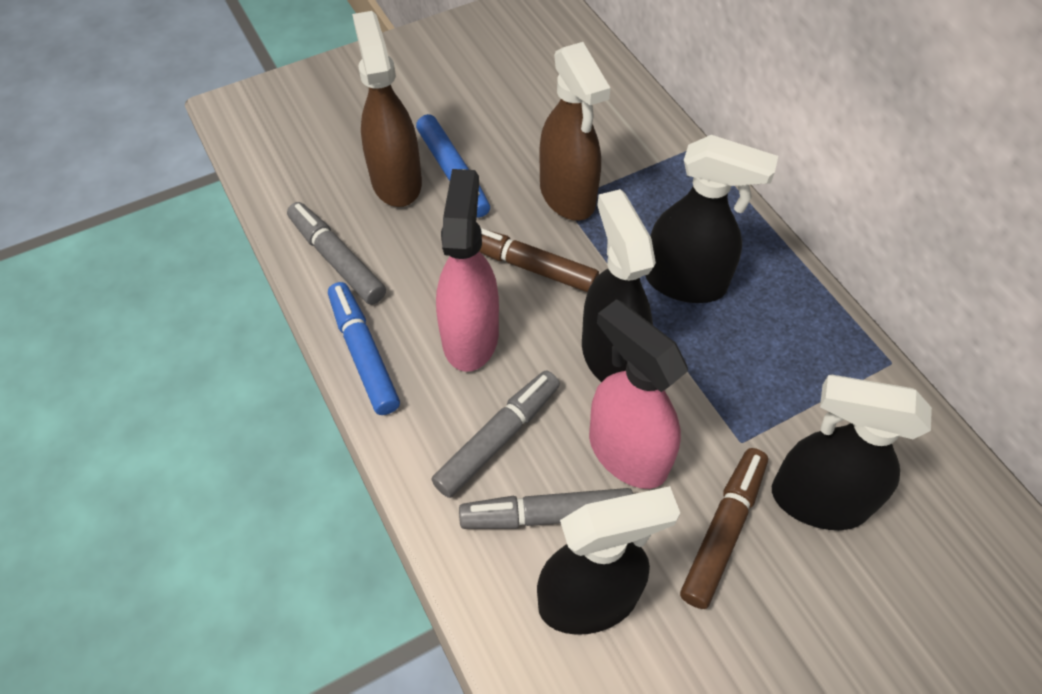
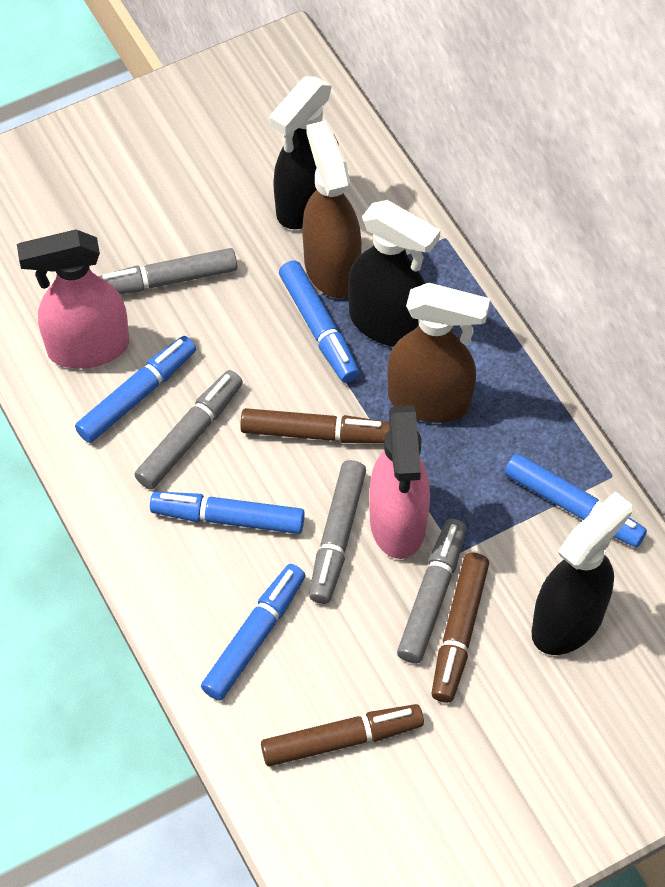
black spray bottle: [537,486,680,635] [582,189,656,382] [645,135,778,303] [772,375,932,530] = 4 -> [270,76,339,229] [348,200,440,347] [531,491,632,655] = 3
blue marker: [328,282,400,415] [416,114,490,218] = 2 -> [75,336,196,443] [150,491,305,534] [201,564,306,701] [279,260,359,383] [504,454,647,547] = 5
brown marker: [479,228,599,292] [680,448,768,609] = 2 -> [240,408,390,443] [261,704,424,767] [432,553,489,703] = 3
grey marker: [287,202,386,305] [431,370,560,498] [459,488,633,529] = 3 -> [98,248,237,294] [135,370,243,489] [309,460,366,604] [397,519,466,663] = 4

